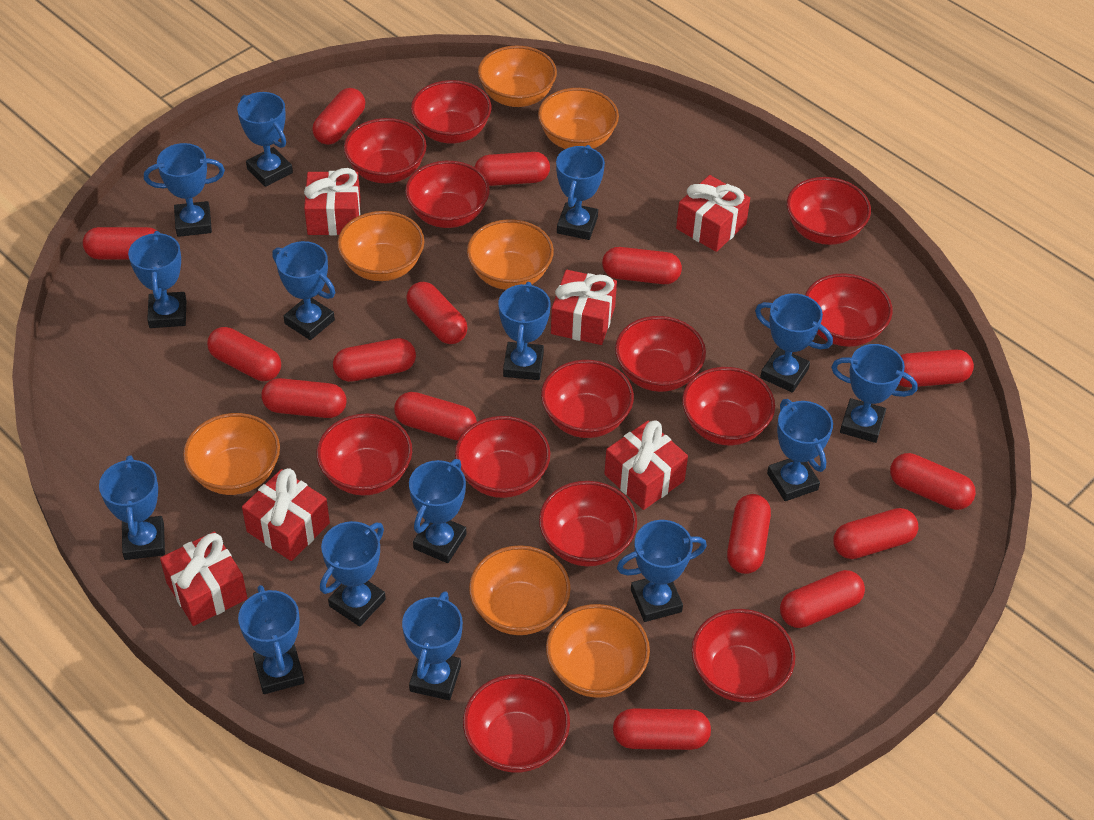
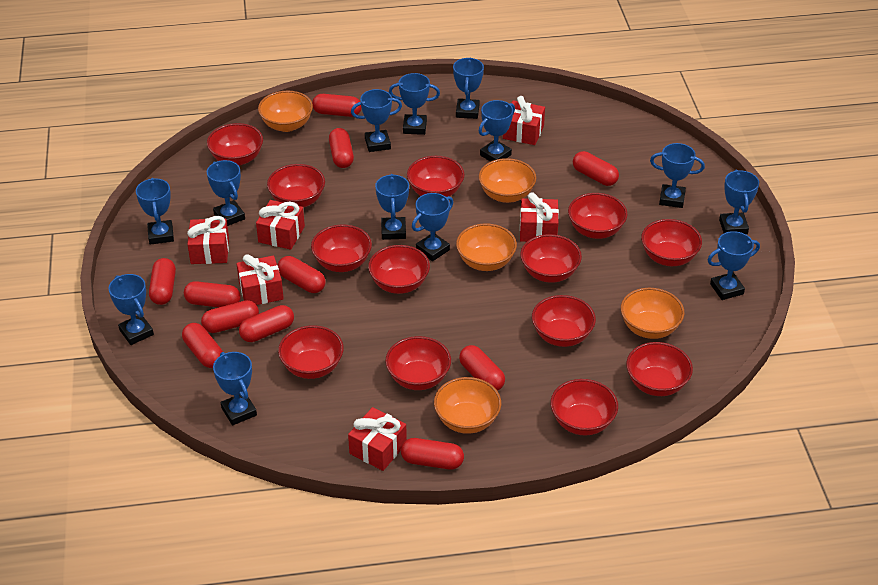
blue trophy: [99,455,165,560] [128,231,186,328] [144,143,225,237] [237,92,293,187] [238,585,304,694] [272,241,335,340] [320,521,386,627] [402,591,463,700] [409,459,466,563] [498,282,551,380] [556,145,605,240] [617,520,707,622] [755,293,833,393] [767,399,833,501] [831,344,918,443] = 15 -> [108,274,154,345] [136,178,174,245] [207,160,245,226] [213,352,257,426] [351,89,402,152] [375,174,409,240] [389,73,440,135] [412,193,453,261] [453,58,484,119] [479,100,515,162] [650,143,705,208] [708,231,760,300] [719,170,759,234] = 13
orange bowl: [183,413,280,495] [337,211,424,281] [467,219,554,290] [469,545,571,635] [478,46,557,107] [538,88,619,149] [546,604,650,698] = 7 -> [258,91,313,132] [434,377,501,434] [456,223,517,271] [479,158,536,203] [621,288,684,339] = 5
red capsule: [83,227,157,260] [207,327,281,381] [261,378,347,418] [312,88,365,145] [333,338,416,382] [394,392,477,440] [406,282,468,344] [475,152,550,186] [602,247,682,284] [613,709,711,750] [727,494,771,574] [780,570,865,628] [833,508,918,559] [890,453,976,510] [899,349,974,387] = 15 -> [149,258,176,305] [182,323,223,368] [184,281,241,307] [201,300,259,333] [239,305,294,342] [277,256,326,293] [312,94,361,117] [329,128,354,168] [401,438,464,470] [459,345,505,391] [573,151,619,186] = 11

